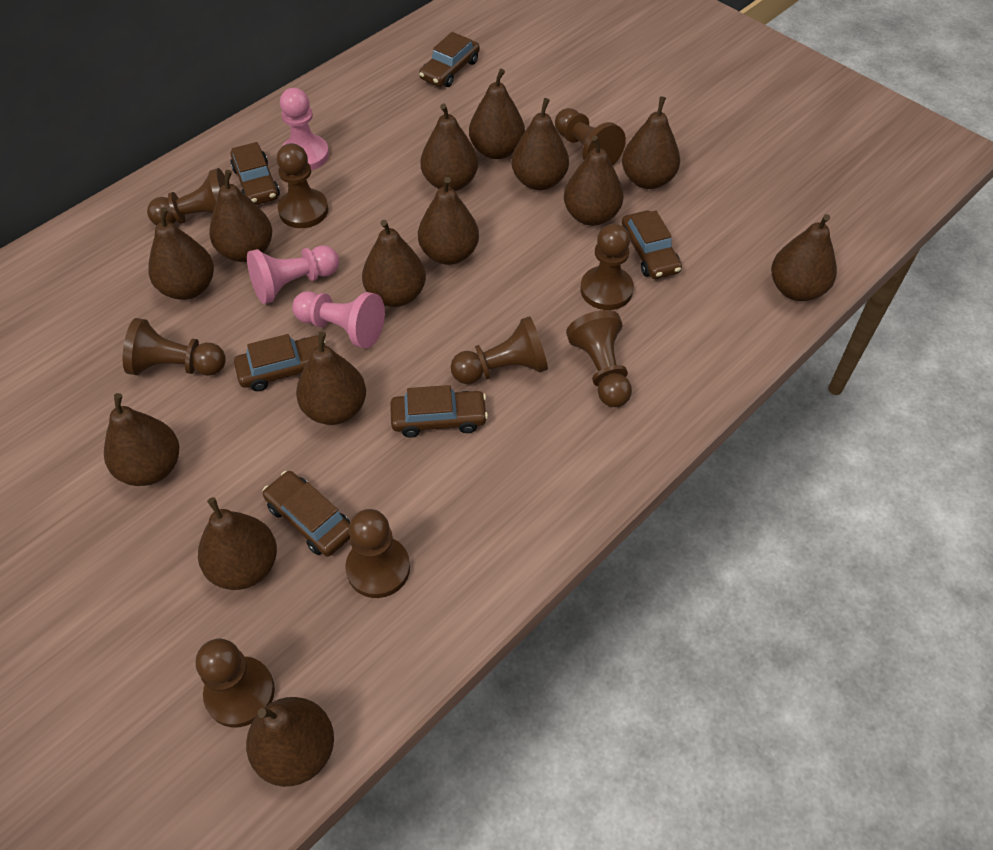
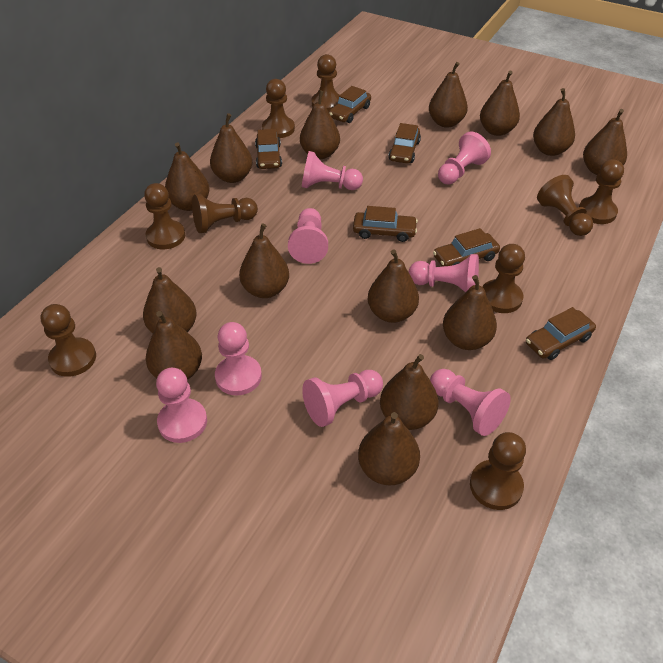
pink pawn: [247,246,339,304] [280,88,329,170] [292,291,385,348] = 3 -> [156,368,207,443] [215,322,262,396] [288,208,328,264] [302,151,363,190] [302,370,383,427] [409,254,479,293] [430,369,511,436] [438,132,491,184] = 8

